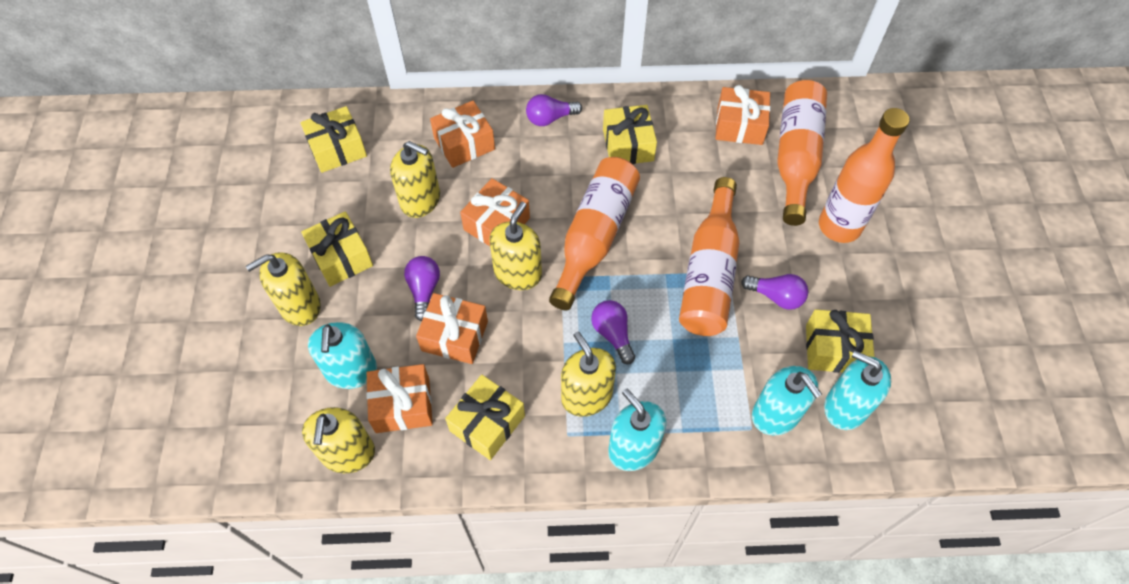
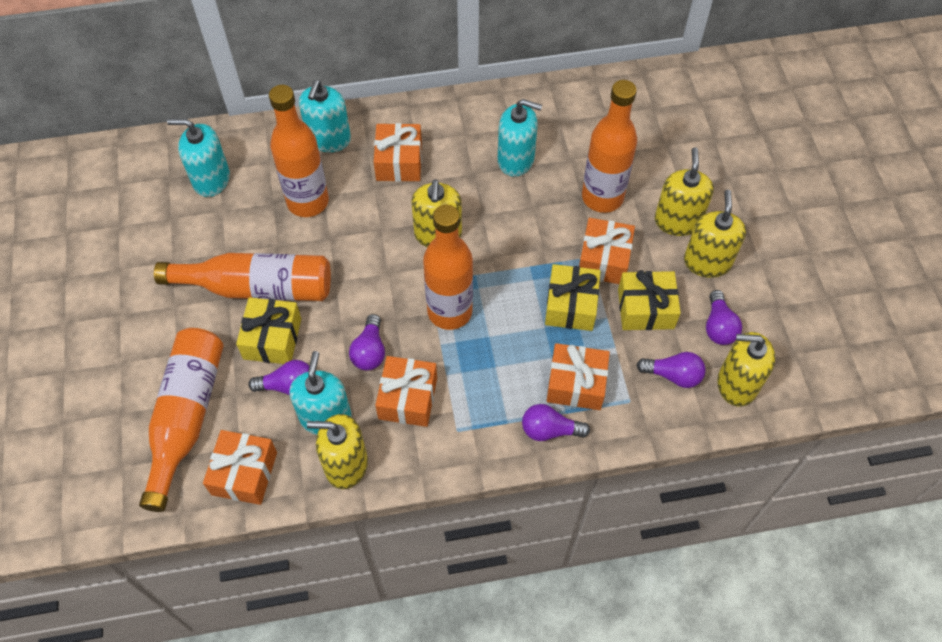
orange bottle: [549,157,640,310] [679,177,739,336] [777,80,827,226] [819,108,909,243] = 4 -> [139,328,224,512] [154,253,331,301] [269,85,329,217] [423,205,473,330] [582,80,637,213] = 5
purple light bulb: [404,256,440,321] [526,94,582,126] [591,300,635,364] [741,274,808,310] = 4 -> [248,360,309,395] [349,314,385,370] [522,404,590,441] [637,352,705,388] [706,290,742,345] = 5
yellow gift: [300,106,367,173] [301,211,373,287] [445,375,525,460] [603,105,657,164] [806,309,874,373] = 5 -> [236,297,301,364] [545,264,601,331] [618,270,681,330] = 3

